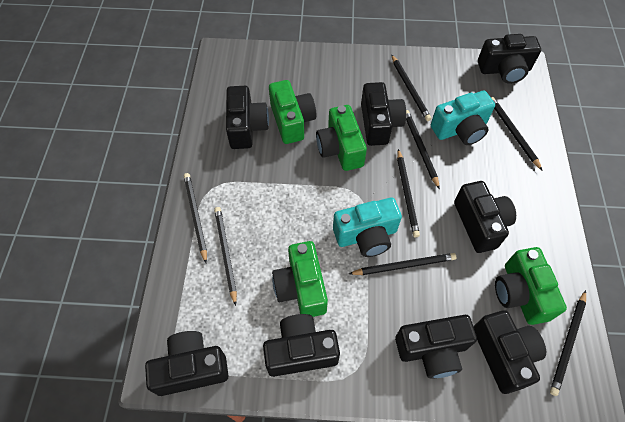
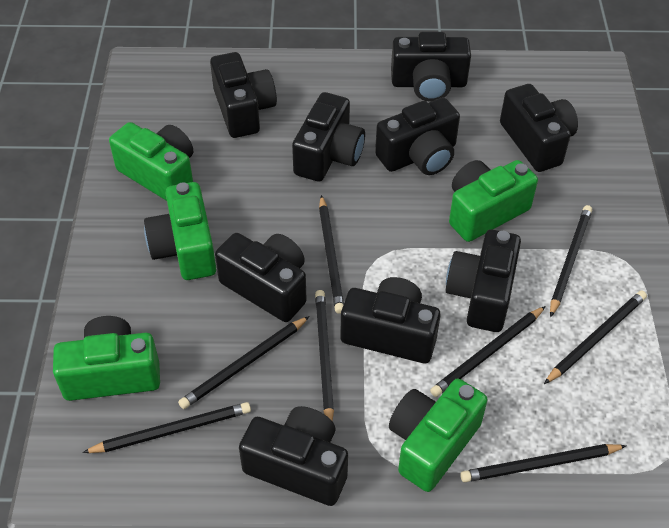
black camera: [145,331,229,396] [226,86,269,149] [263,314,340,377] [361,82,406,146] [395,315,477,379] [454,181,516,253] [473,310,546,394] [478,34,541,84] = 8 -> [210,52,277,138] [215,233,307,322] [239,406,348,506] [292,92,365,182] [340,277,441,363] [375,97,460,175] [391,32,471,102] [446,229,521,332] [500,84,578,172] = 9
green camera: [269,80,316,144] [272,241,328,317] [316,105,367,171] [495,247,567,325] = 4 -> [53,316,160,401] [109,122,193,201] [144,182,216,280] [389,379,488,492] [449,160,538,242] = 5
turquoise camera: [333,198,402,257] [431,91,495,145] = 2 -> none = 0

